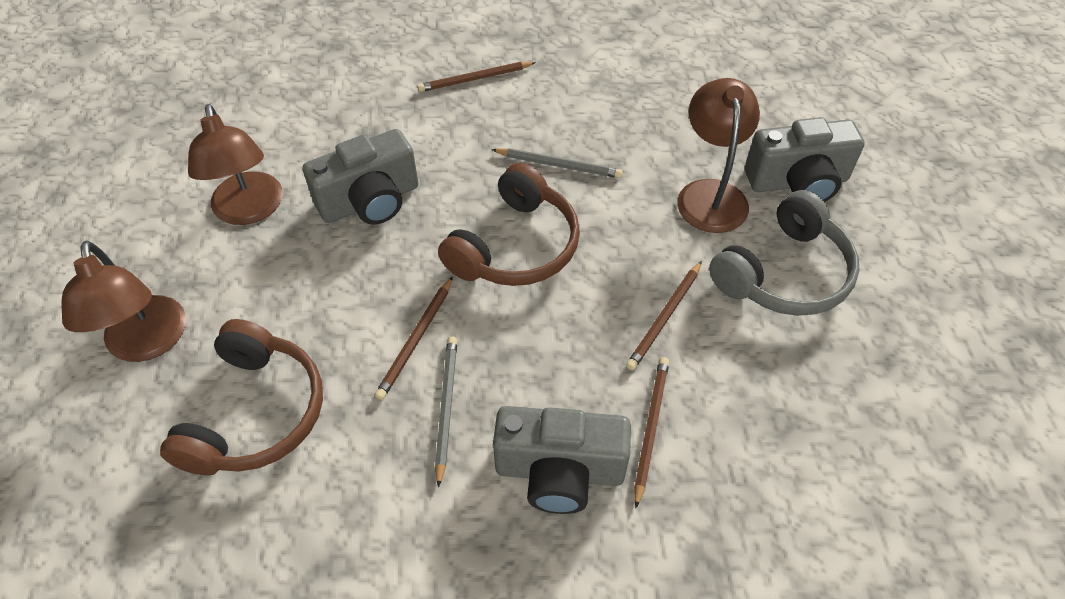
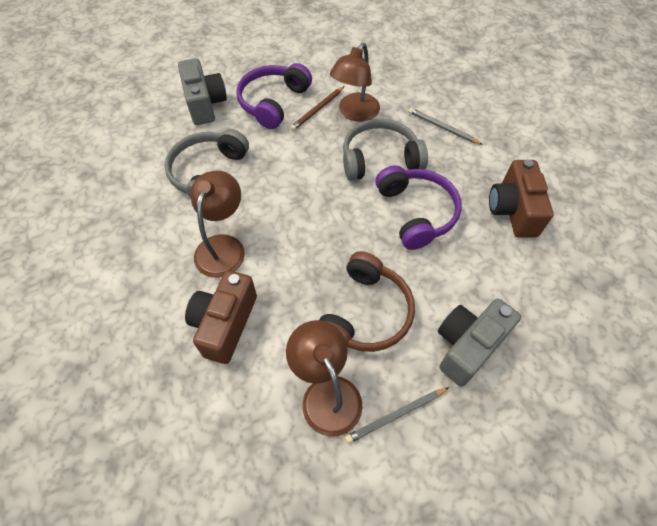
brown camera: none = 0 -> [185,270,257,364] [489,159,553,238] = 2
brown headphones: [160,319,323,475] [438,163,580,286] = 2 -> [320,251,415,352] = 1
brown pencil: [375,276,453,400] [417,62,536,92] [626,261,702,370] [634,357,669,508] = 4 -> [290,86,344,131] = 1
grey camera: [303,129,418,225] [493,406,631,514] [745,117,865,202] = 3 -> [178,58,227,125] [438,299,521,387] = 2
grey headphones: [709,190,860,316] = 1 -> [165,129,249,198] [343,119,428,181] = 2
purple headphones: none = 0 -> [236,63,312,129] [375,165,462,250] = 2

